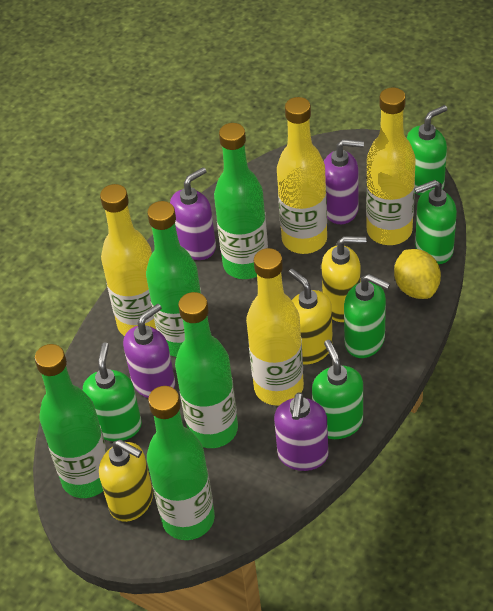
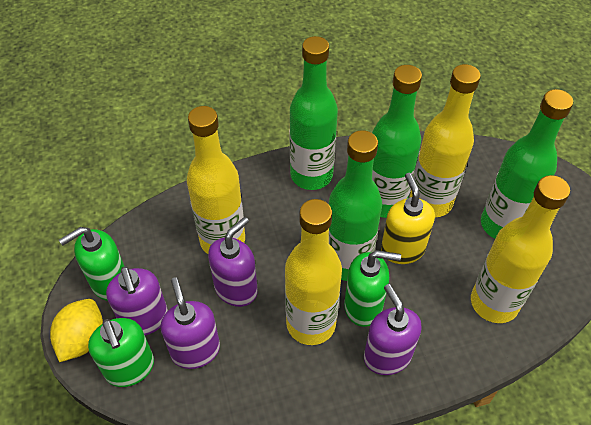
green bottle: [35,344,107,498] [146,201,201,357] [147,386,215,540] [175,292,238,448] [214,123,268,279] = 5 -> [290,36,338,190] [329,130,382,281] [372,65,422,218] [481,89,573,239] = 4
green soap dispenser: [83,342,142,441] [312,340,363,439] [344,274,390,358] [407,105,447,196] [414,180,457,264] = 5 -> [59,227,124,301] [88,318,154,387] [344,250,401,327] = 3
yellow soap dispenser: [99,440,153,522] [288,269,333,365] [322,236,367,322] = 3 -> [381,173,435,264] = 1

